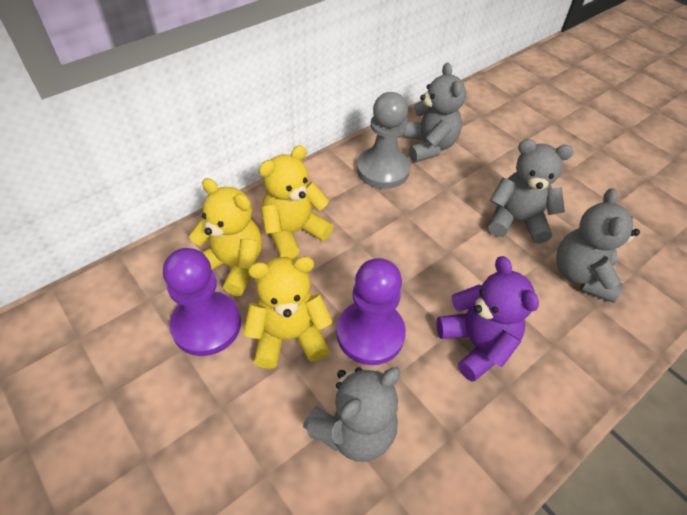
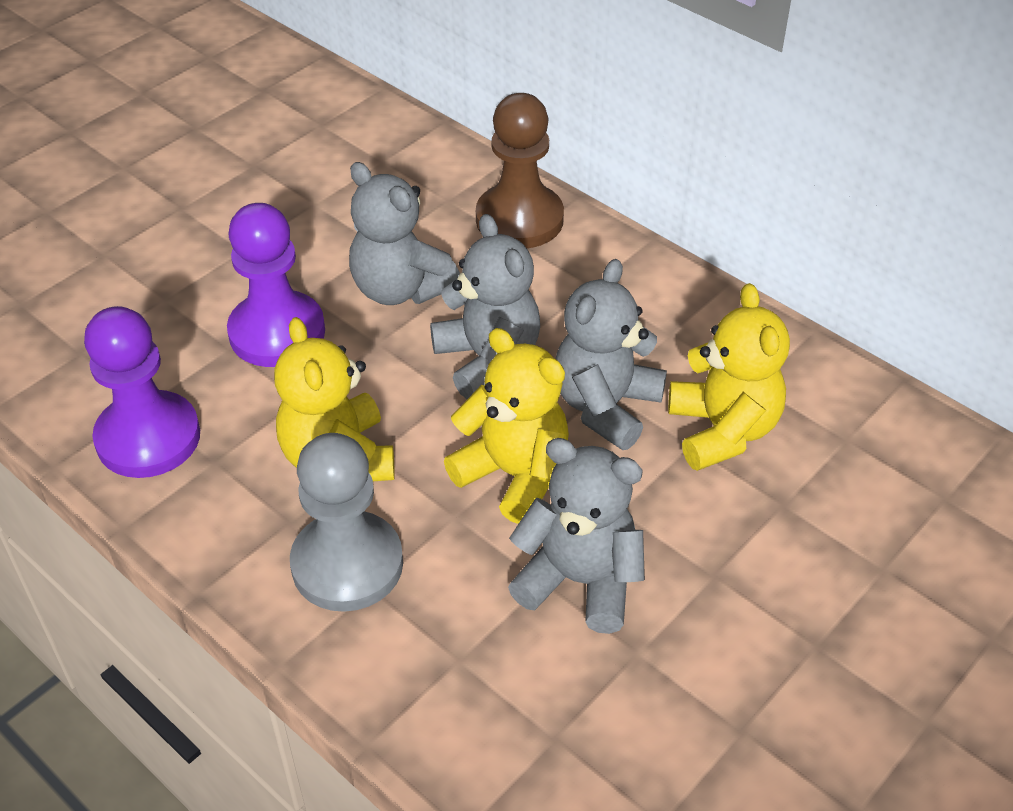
brown pawn: none = 0 -> [476,93,564,248] = 1
purple teddy bear: [436,256,539,382] = 1 -> none = 0

